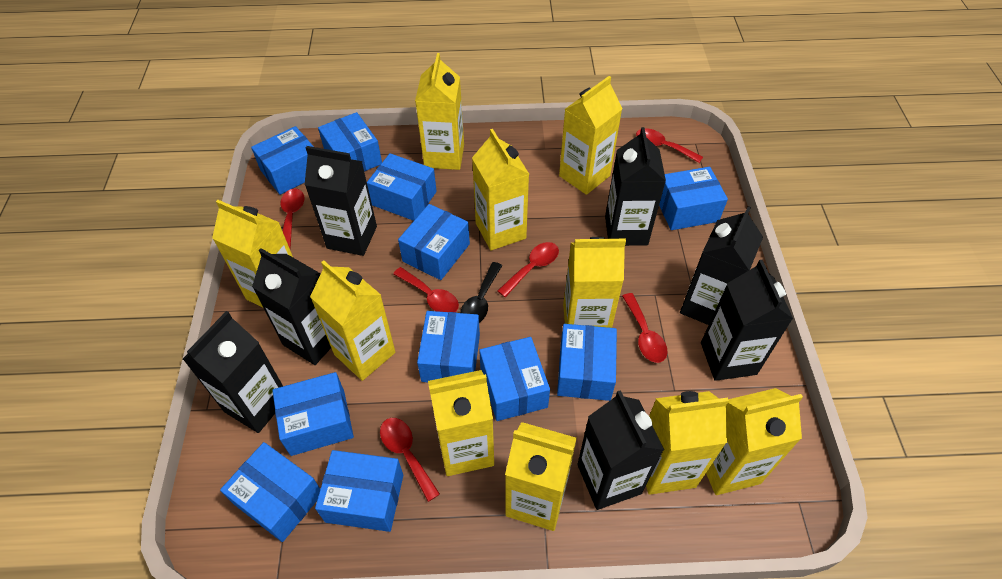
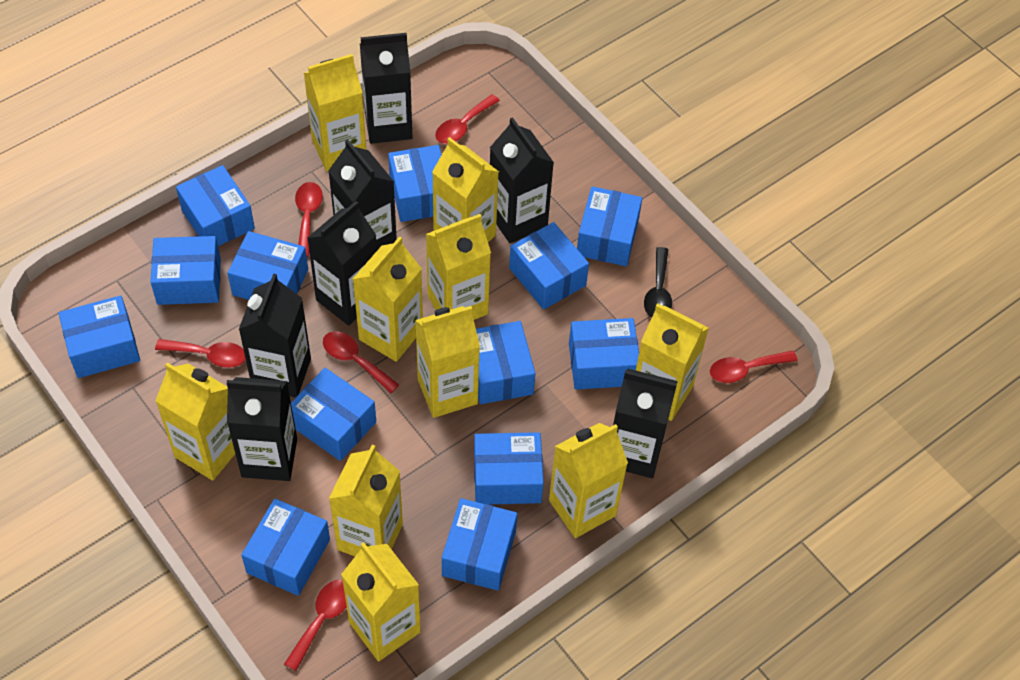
blue box: [220,442,320,542] [251,126,314,195] [272,372,354,456] [315,450,403,532] [318,112,382,172] [367,153,437,221] [398,204,470,280] [417,311,480,382] [479,337,550,421] [557,324,617,401] [659,167,728,230] = 11 -> [58,296,140,378] [150,236,221,305] [176,165,255,246] [227,231,308,300] [241,499,330,596] [291,368,376,461] [388,145,442,222] [442,498,517,591] [474,432,544,504] [476,321,536,404] [509,222,589,310] [569,318,639,390] [577,186,642,266] = 13

